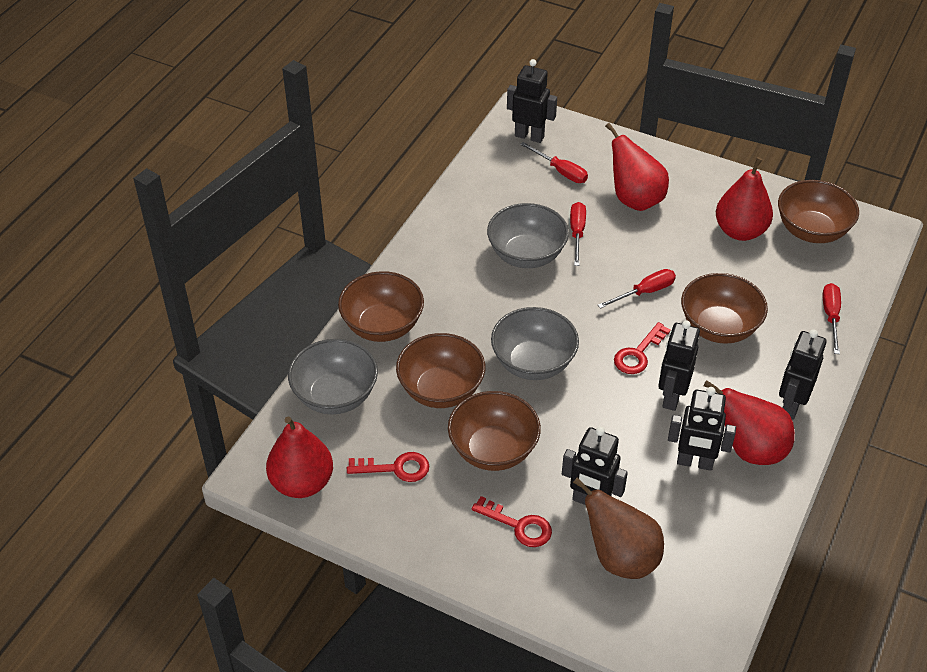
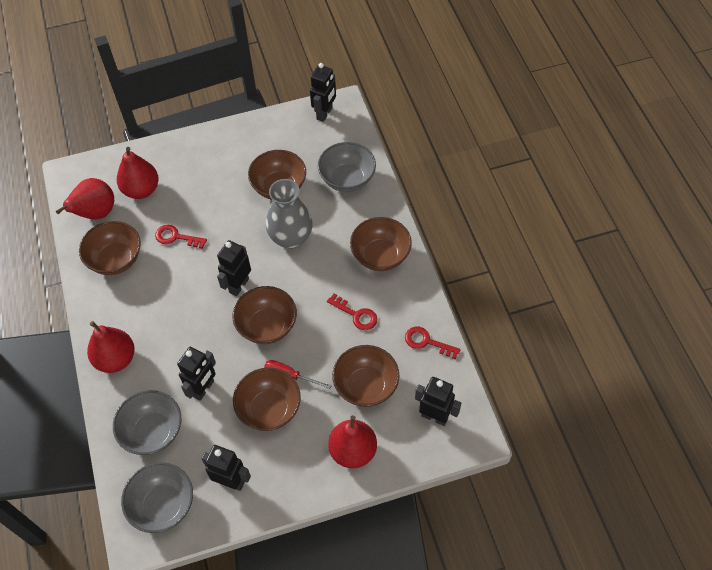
brown bowl: [338,271,424,342] [396,333,485,408] [448,391,541,471] [681,273,768,344] [778,180,859,243] = 5 -> [79,221,141,275] [232,286,297,344] [233,367,301,431] [248,150,306,200] [332,345,399,407] [350,217,412,271] = 6
brown pear: [573,477,664,579] = 1 -> none = 0
grey vase: none = 0 -> [266,179,313,249] = 1
red screwdriver: [520,142,588,183] [570,202,586,266] [598,269,676,309] [823,283,841,354] = 4 -> [264,360,332,389] = 1

